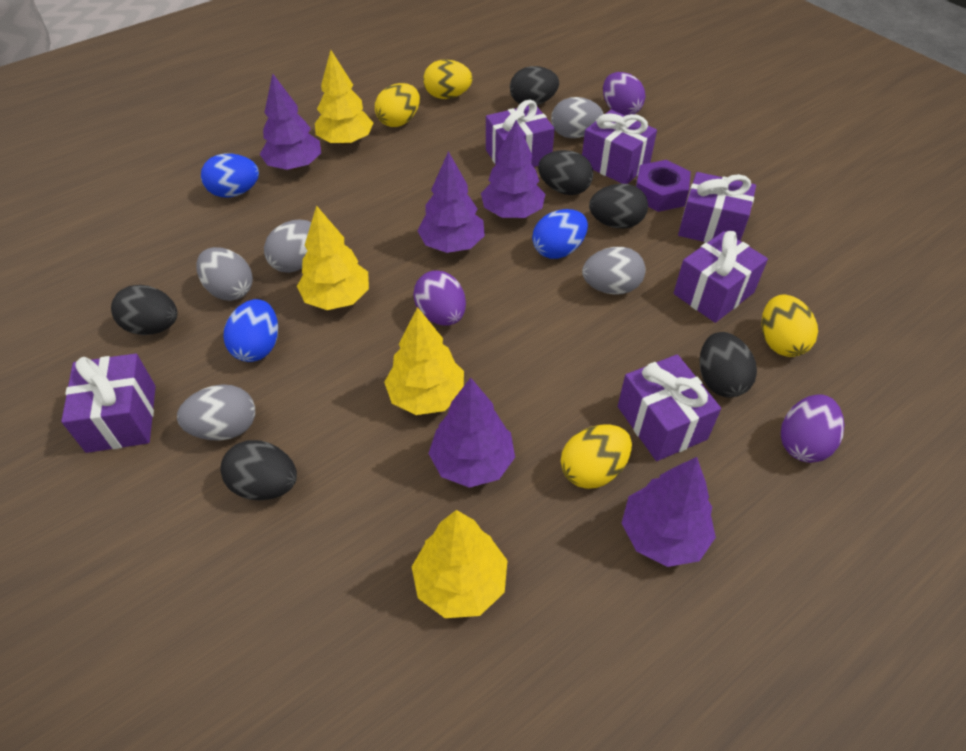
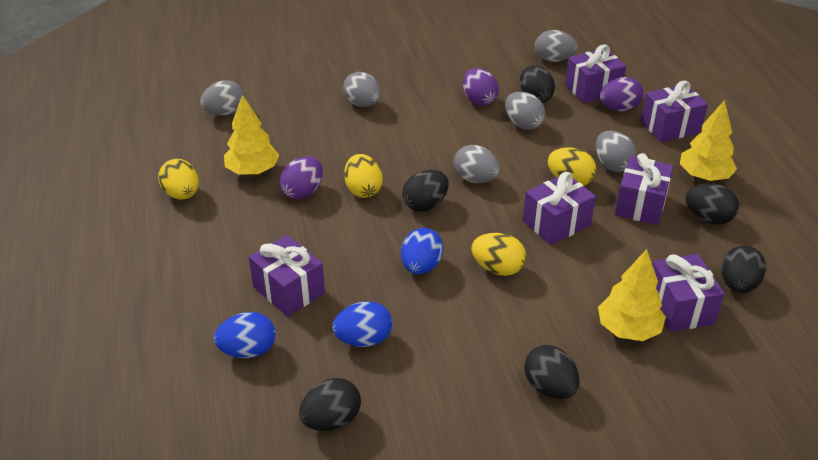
grey egg: [177,384,255,440] [196,247,253,301] [264,219,311,273] [551,97,603,138] [582,247,646,295] = 5 -> [200,81,245,115] [343,72,381,107] [454,145,500,183] [505,92,545,130] [535,30,577,62] [596,130,637,172] = 6
purple nut: [636,160,691,212] = 1 -> none = 0
purple tree: [260,74,321,170] [417,151,485,253] [428,378,515,488] [481,120,546,218] [622,457,716,567] = 5 -> none = 0
yellow tree: [297,205,369,310] [315,50,373,145] [384,307,464,415] [412,510,508,618] = 4 -> [224,95,279,175] [598,249,666,341] [680,100,737,181] = 3

